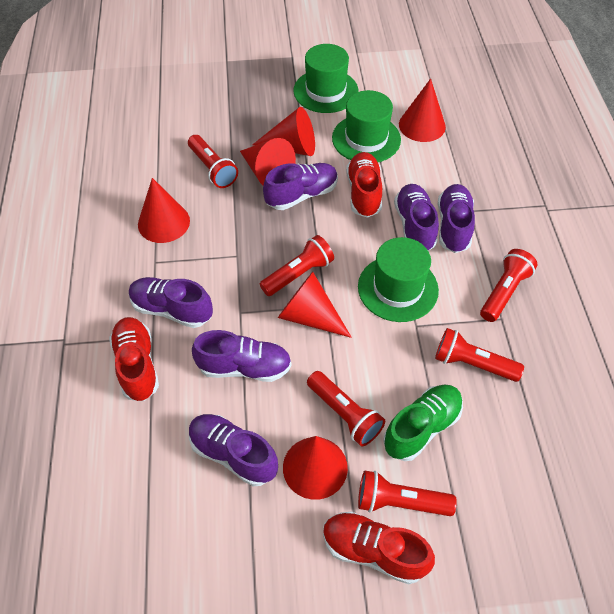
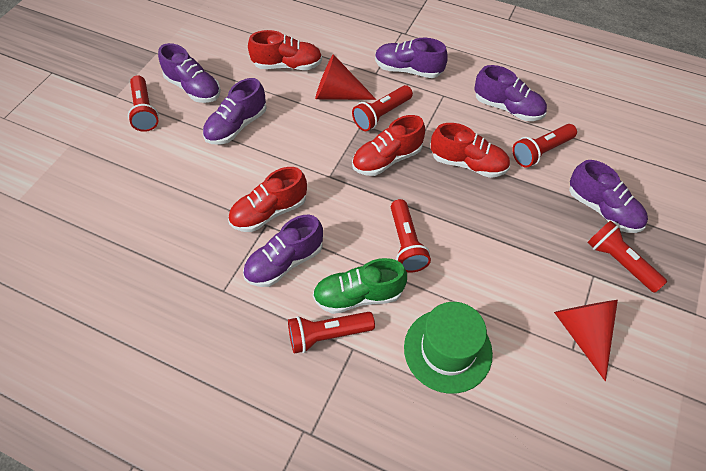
green hat: [293,44,359,113] [332,90,401,162] [358,237,439,322] = 3 -> [404,302,493,394] = 1
red cone: [138,178,190,243] [240,138,296,185] [252,107,315,156] [278,272,352,338] [283,436,348,500] [399,78,446,142] = 6 -> [315,54,377,100] [554,300,618,381] = 2
red shoe: [109,317,159,401] [323,511,435,584] [346,152,382,218] = 3 -> [228,167,307,232] [248,30,322,70] [352,115,425,176] [431,123,510,178] = 4

